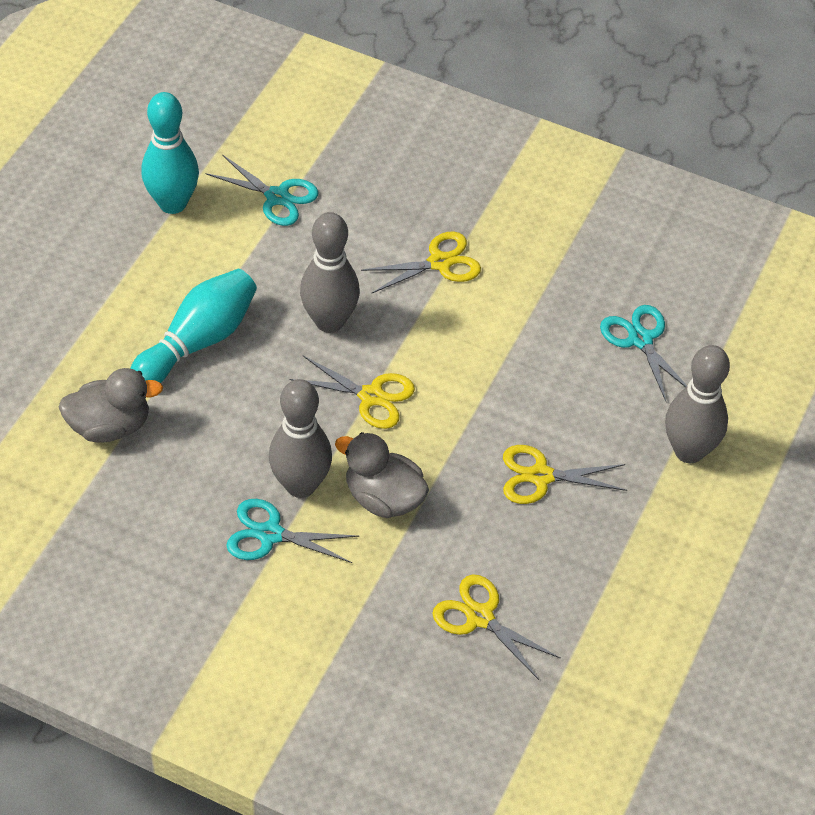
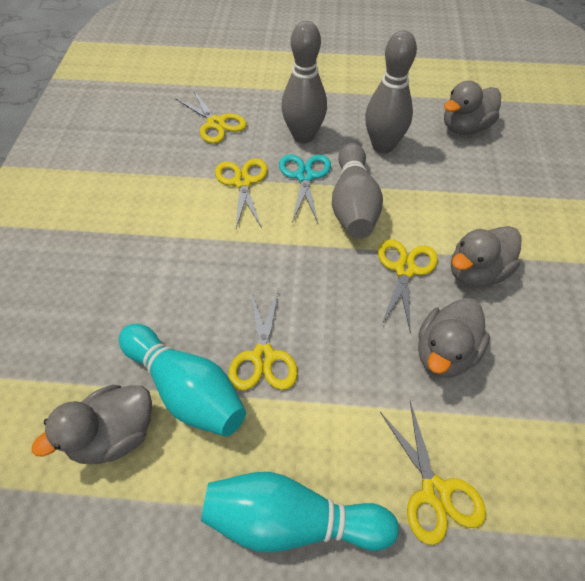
grey duck: [59,368,163,443] [335,432,429,518] = 2 -> [32,385,152,464] [418,298,490,378] [444,81,501,135] [451,226,522,287] = 4
turquoise scissors: [205,154,318,226] [226,499,359,563] [600,305,687,401] = 3 -> [279,154,331,223] = 1
yellow scissors: [289,356,415,429] [361,232,481,293] [432,574,561,680] [503,445,627,504] = 4 -> [175,89,247,144] [215,159,268,228] [229,288,298,390] [378,239,438,334] [380,401,486,545] = 5

